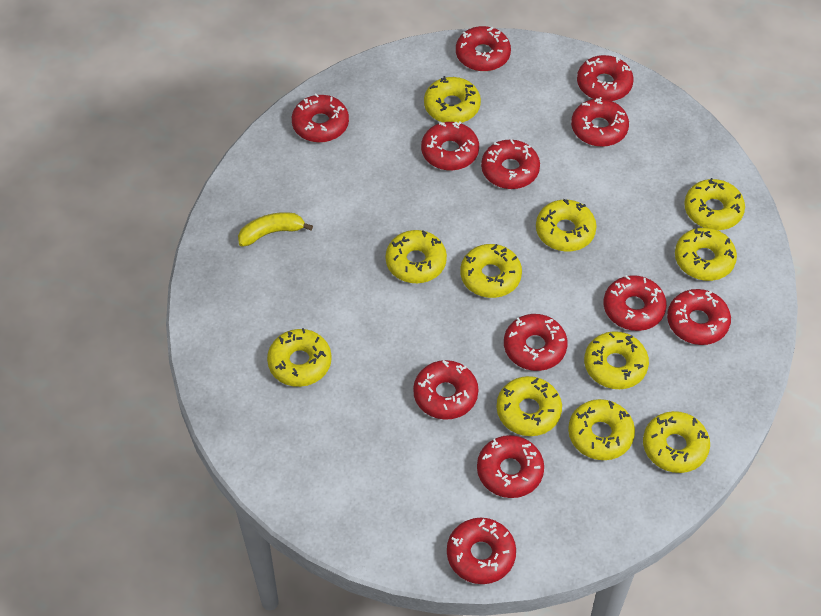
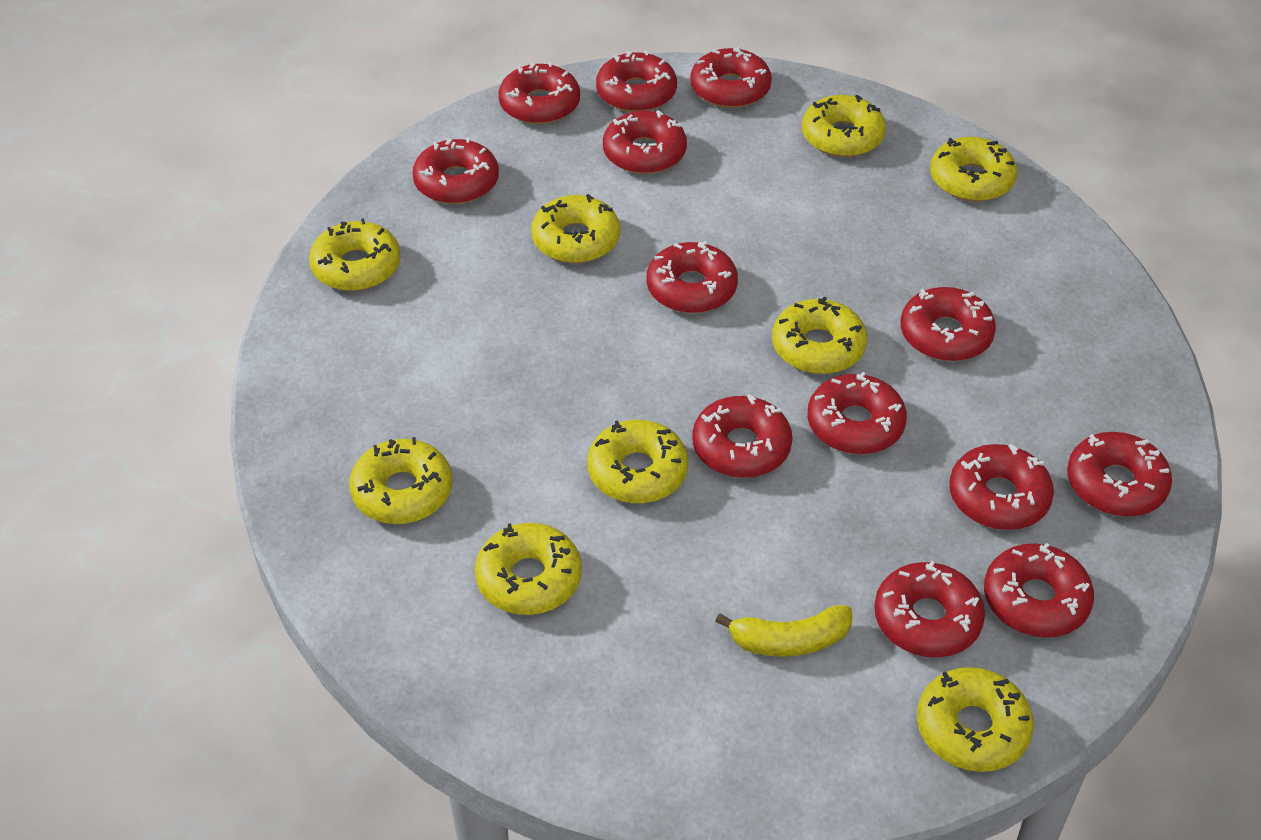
red donut: [292,93,349,142] [413,360,478,420] [421,122,479,170] [447,518,516,584] [456,26,511,71] [477,435,544,498] [481,139,540,189] [504,314,568,371] [571,97,629,147] [577,55,634,101] [604,275,667,331] [667,289,731,345] = 12 -> [412,137,499,204] [498,62,580,124] [596,50,677,112] [603,110,687,174] [647,241,738,313] [690,46,772,108] [692,394,793,478] [807,372,907,454] [874,561,985,657] [901,287,996,361] [949,444,1054,530] [984,543,1094,637] [1067,432,1172,517] = 13
yellow donut: [267,328,332,387] [385,230,447,283] [424,76,481,123] [460,244,522,298] [496,376,562,436] [536,199,597,252] [568,399,635,460] [584,331,649,389] [643,411,710,473] [675,228,737,281] [684,178,745,230] = 11 -> [309,218,401,291] [349,437,452,524] [475,523,582,615] [531,194,620,263] [587,420,688,503] [772,297,867,374] [802,95,886,157] [917,667,1034,772] [930,137,1017,202] = 9

